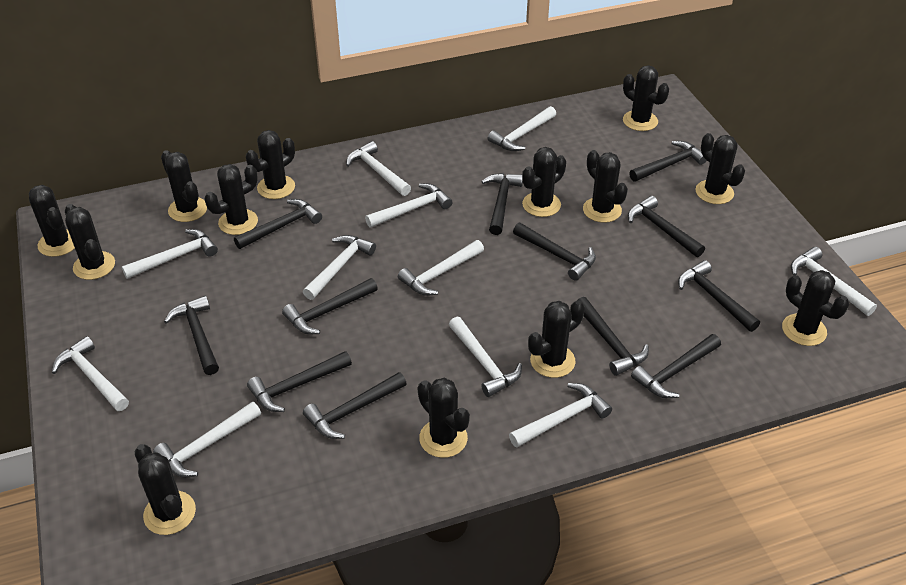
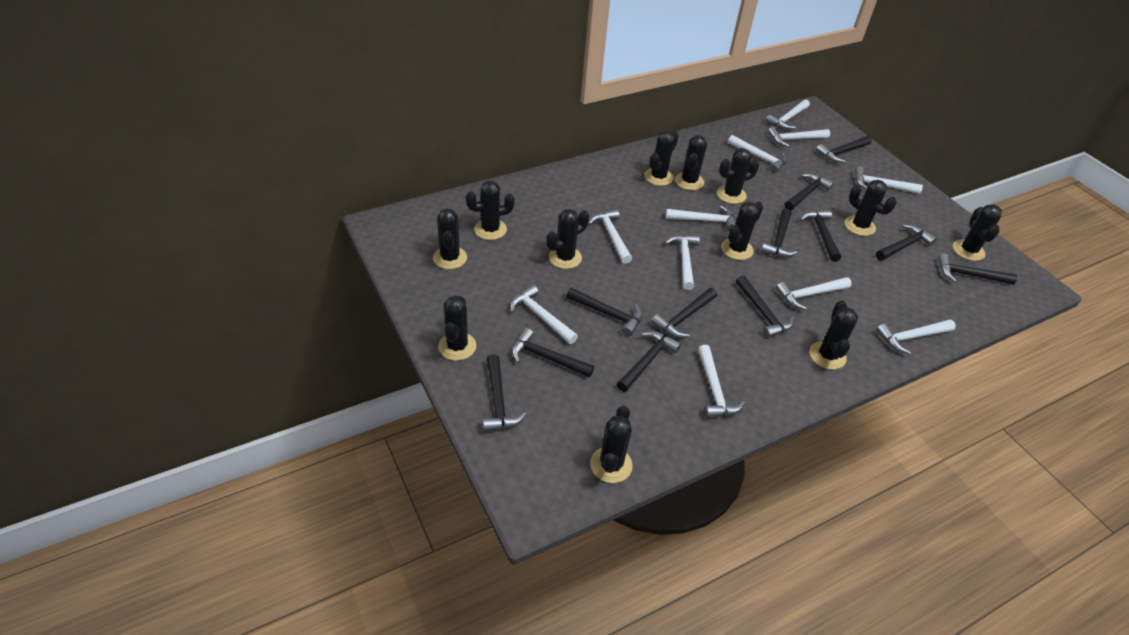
black cactus: [29,185,75,257] [65,204,115,280] [134,444,196,535] [161,150,207,222] [205,164,258,235] [246,130,295,199] [418,378,470,458] [522,147,566,217] [528,300,585,378] [583,150,628,223] [623,65,669,131] [695,133,745,204] [782,270,849,346] = 13 -> [433,208,467,269] [438,296,476,361] [466,181,515,240] [546,209,589,269] [590,405,633,483] [644,130,679,186] [675,135,707,190] [717,148,759,204] [721,201,763,260] [810,300,858,370] [845,180,897,236] [953,204,1002,261] = 12

